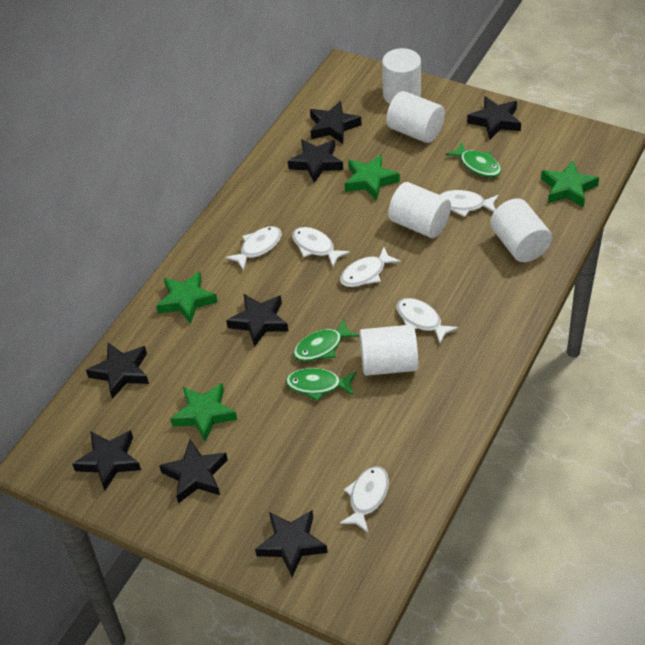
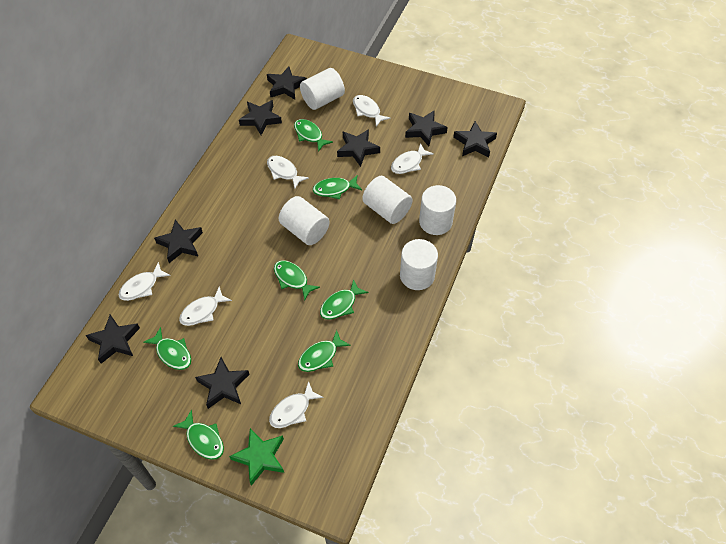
green fish: [286,368,356,401] [293,319,359,362] [445,142,501,177] = 3 -> [143,327,191,370] [173,410,224,460] [274,260,320,300] [294,119,333,152] [298,330,351,372] [313,175,362,199] [320,279,368,320] = 7
green star: [156,271,218,324] [170,383,237,442] [345,154,400,200] [541,160,599,208] = 4 -> [229,428,284,486] = 1

